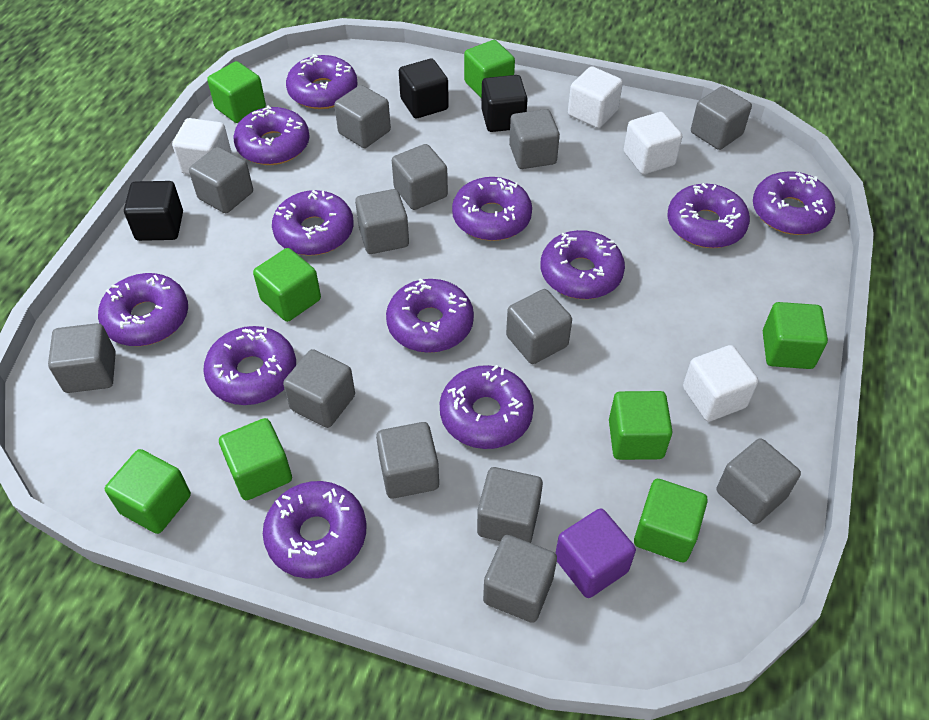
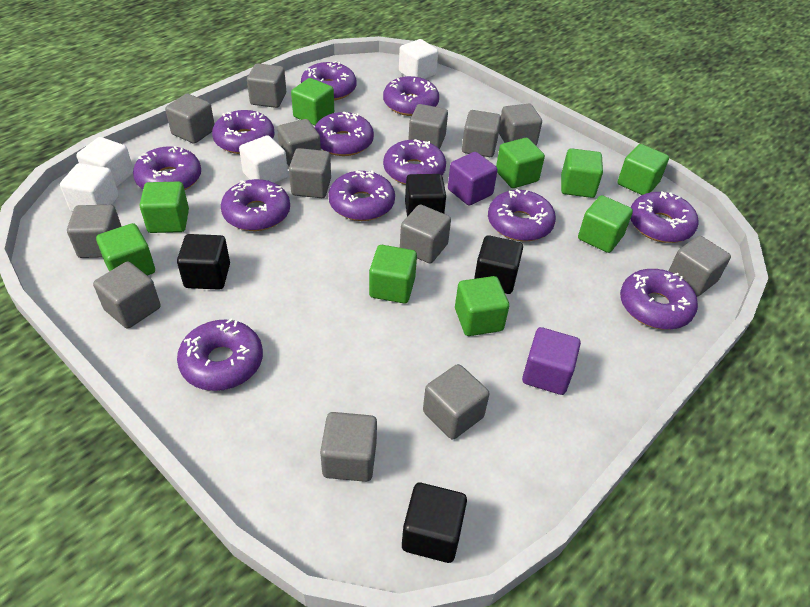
black cube: [124,181,183,241] [399,59,449,118] [481,75,528,132] = 3 -> [177,234,230,290] [402,483,467,563] [405,174,446,216] [474,235,523,294] = 4
green cube: [105,449,191,534] [207,61,266,123] [219,418,292,500] [253,248,321,322] [464,40,515,98] [609,391,673,460] [634,479,708,563] [763,302,828,369] = 8 -> [96,223,155,276] [140,182,189,233] [291,78,334,126] [369,245,417,303] [455,276,509,336] [496,138,545,188] [561,148,603,198] [578,195,633,253] [618,144,669,195] = 9
purple cube: [556,508,636,598] = 1 -> [448,152,498,206] [522,327,581,395] = 2

